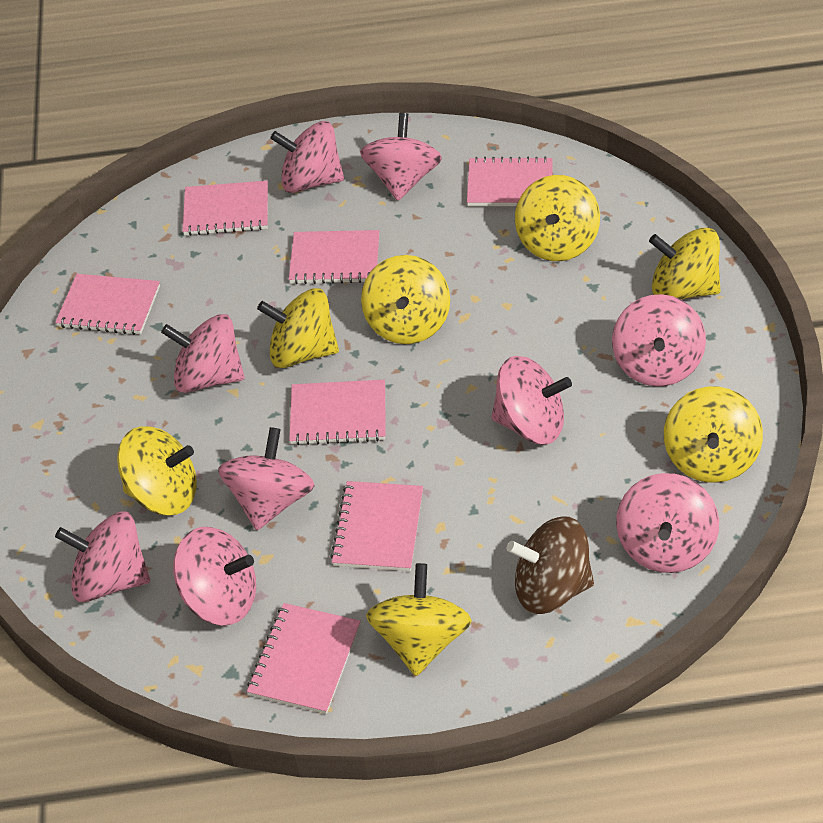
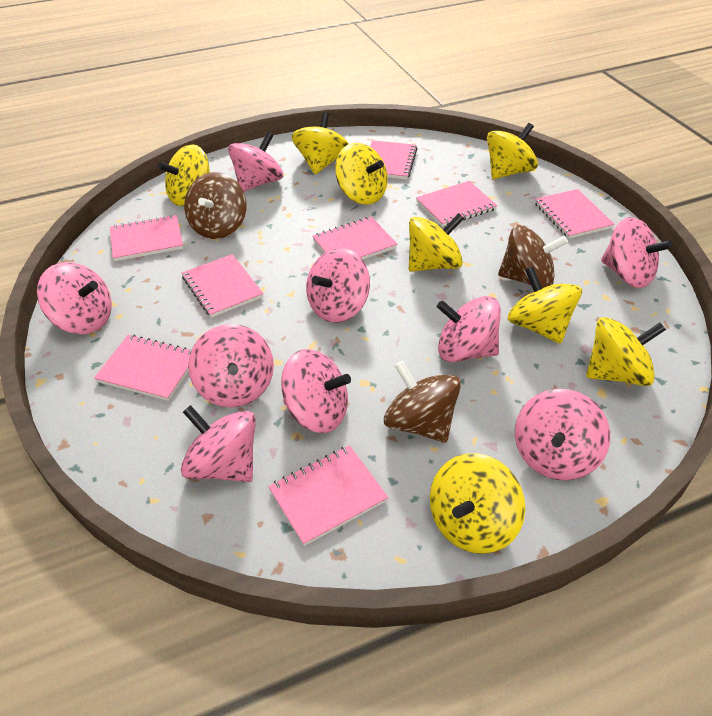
brown spinning top: [507,516,594,614] = 1 -> [184,172,247,239] [384,361,461,443] [498,225,568,288] = 3
pink notebook: [55,274,160,335] [182,181,268,236] [247,603,361,714] [289,230,379,284] [289,380,386,445] [330,481,423,571] [467,157,552,206] = 7 -> [94,335,192,401] [110,215,183,261] [182,254,264,318] [268,445,388,546] [312,217,397,260] [370,140,417,179] [416,181,497,227] [535,189,614,239] = 8
yellow spinning top: [117,426,197,515] [257,288,339,368] [361,255,450,344] [366,563,472,676] [515,175,600,261] [649,228,721,299] [664,387,763,483] = 7 -> [158,144,210,206] [292,112,349,174] [335,143,388,205] [409,213,464,272] [430,453,525,554] [487,123,538,179] [508,266,582,344] [586,317,666,386] = 8

